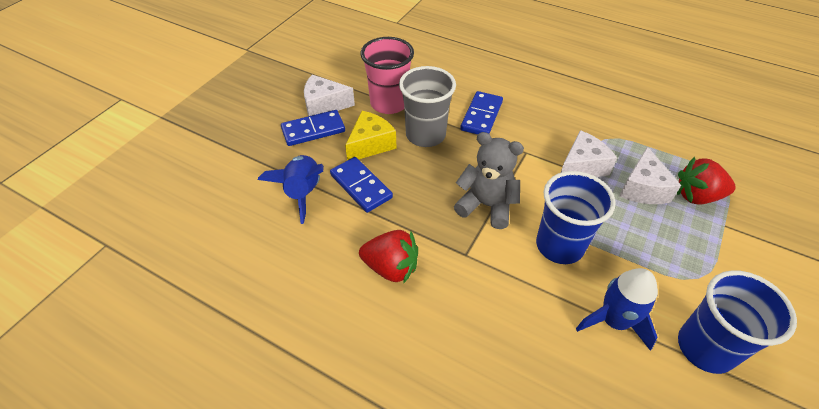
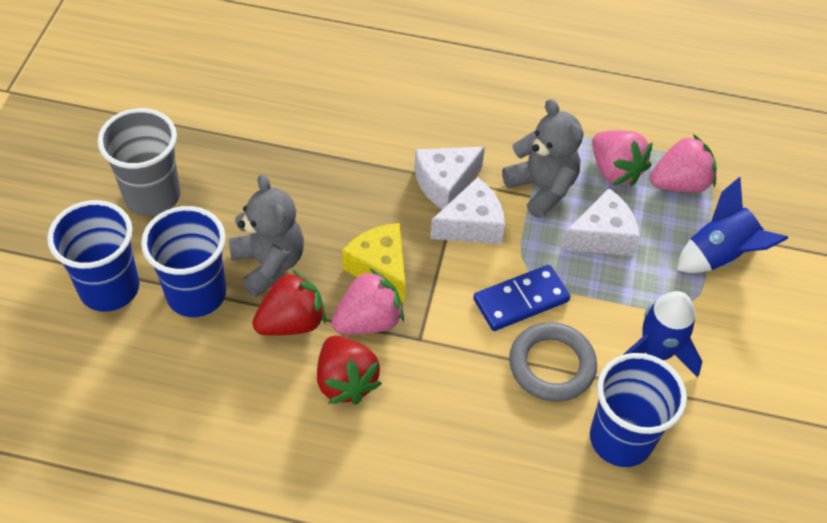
blue cup: [536,171,616,264] [678,270,797,374] = 2 -> [47,200,139,312] [141,206,226,317] [590,353,687,467] = 3
blue domino: [281,110,345,146] [330,157,393,213] [460,91,503,135] = 3 -> [474,265,570,331] = 1
grey ring: none = 0 -> [509,322,597,402] = 1
grey teddy bear: [454,132,524,229] = 1 -> [229,174,304,297] [502,99,583,218] = 2
pink cup: [360,37,414,114] = 1 -> none = 0
pink strawberry: none = 0 -> [331,268,404,334] [592,130,653,186] [650,134,717,193] = 3

